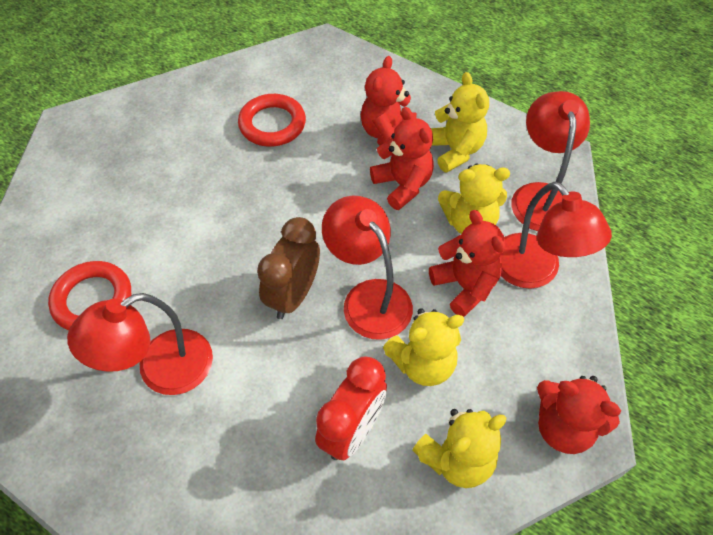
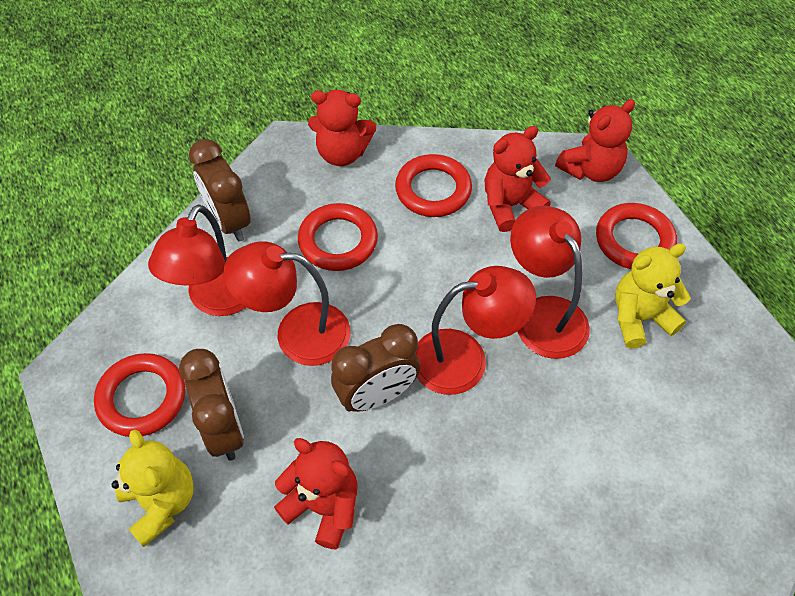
brown clock: [257,217,320,319] = 1 -> [179,349,244,461] [189,139,251,242] [331,324,420,412] = 3
red clock: [315,356,387,460] = 1 -> none = 0
red ring: [48,261,131,330] [238,94,306,147] = 2 -> [94,353,185,437] [298,203,378,271] [395,154,472,217] [596,203,677,269] = 4
yellow teddy bear: [383,308,464,386] [412,409,506,488] [431,72,489,173] [438,163,510,234] = 4 -> [112,429,194,547] [615,243,690,349] = 2

